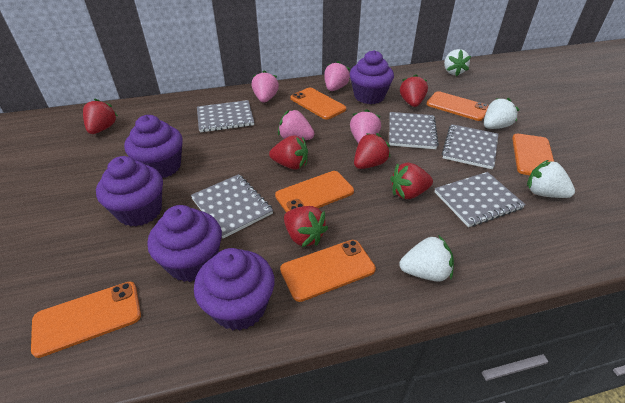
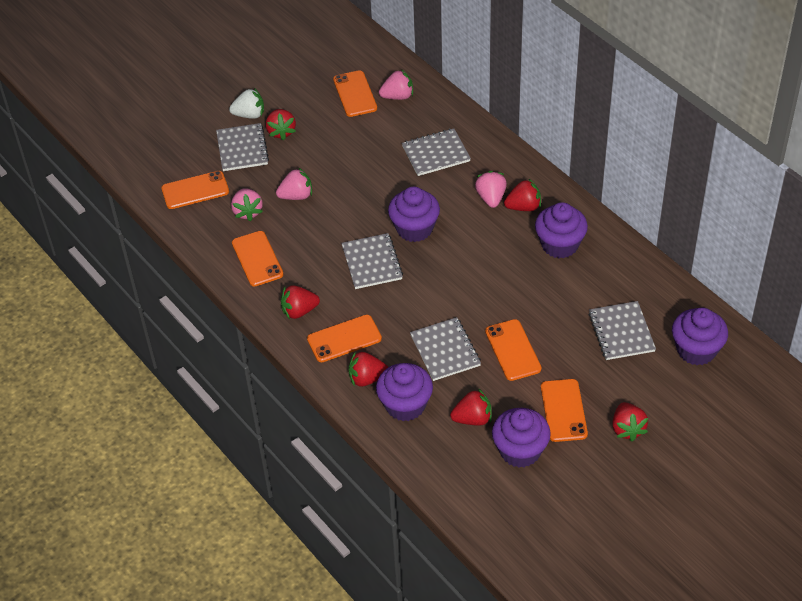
white strawberry: [399,235,454,282] [444,49,471,76] [484,98,520,129] [527,160,575,198] = 4 -> [229,88,264,119] = 1

